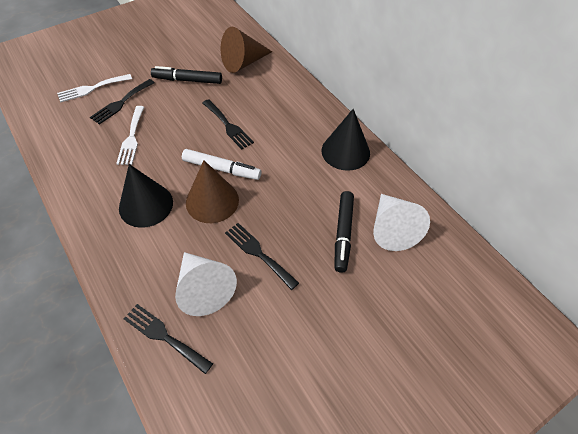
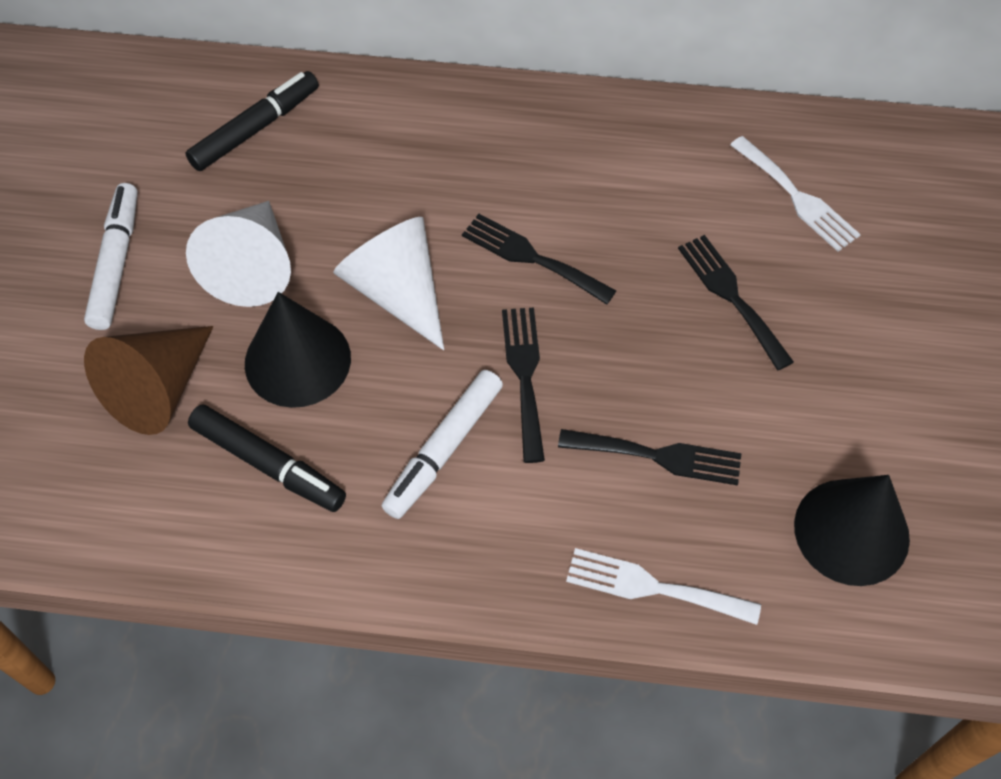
brown cone: [186,160,239,223] [221,27,272,73] = 2 -> [84,326,214,435] = 1
white marker: [182,149,261,180] = 1 -> [84,183,138,330] [382,370,503,519] = 2

